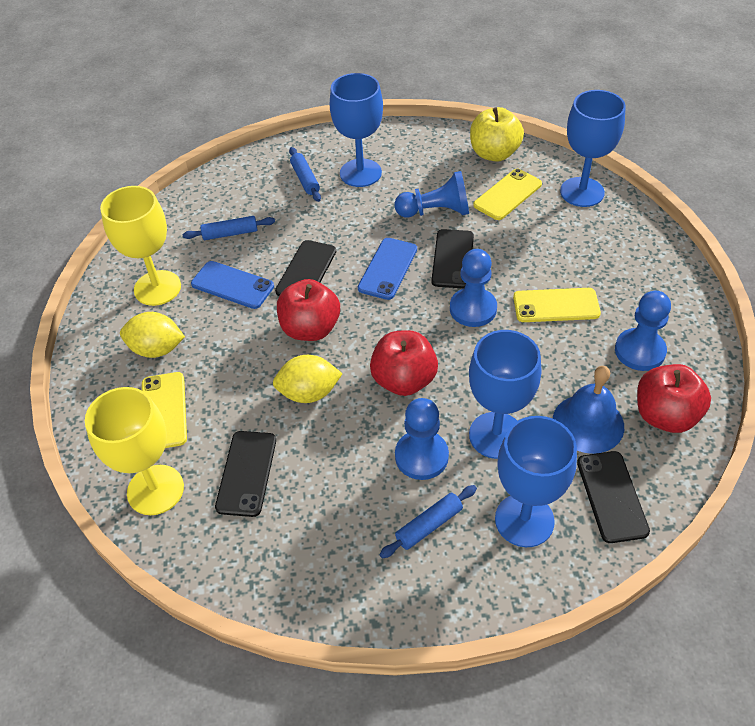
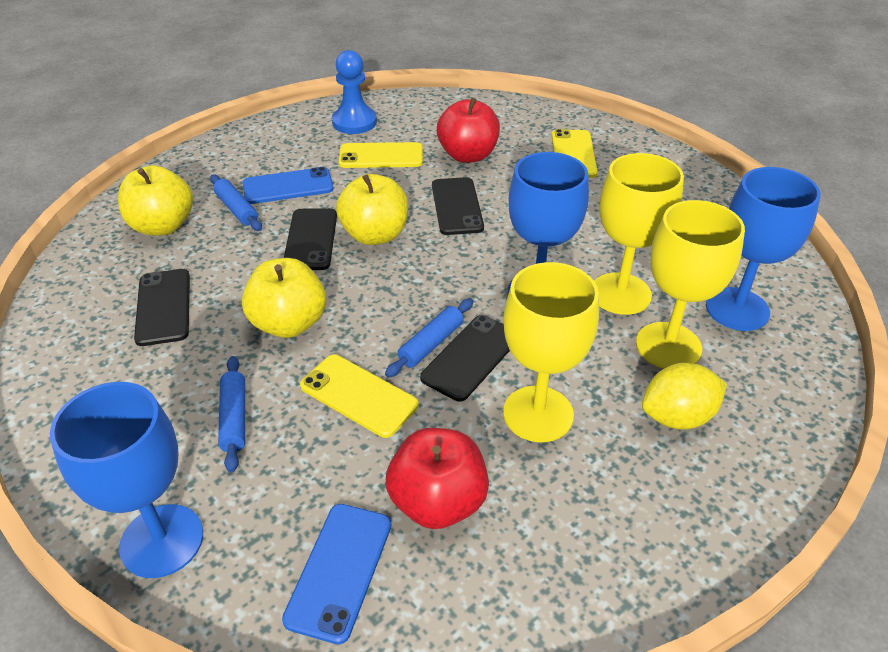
blue bell: [553,366,624,454] = 1 -> none = 0
blue goblet: [330,73,383,187] [469,330,541,459] [495,416,577,547] [560,90,626,207] = 4 -> [50,382,203,578] [508,152,589,294] [706,167,821,331] = 3
blue pawn: [395,171,469,218] [395,398,449,480] [450,249,497,327] [615,291,671,371] = 4 -> [332,50,377,134] = 1
red apple: [277,279,340,341] [370,330,438,396] [637,364,711,433] = 3 -> [386,428,489,529] [437,98,500,163] = 2
yellow apple: [470,107,524,162] = 1 -> [118,165,193,236] [242,258,326,338] [336,174,408,245] = 3
yellow goblet: [85,387,184,515] [100,186,181,306] = 2 -> [503,262,599,442] [594,153,684,315] [636,200,745,369] = 3
yellow lemon: [120,312,185,358] [273,355,343,403] = 2 -> [642,363,727,430] = 1

